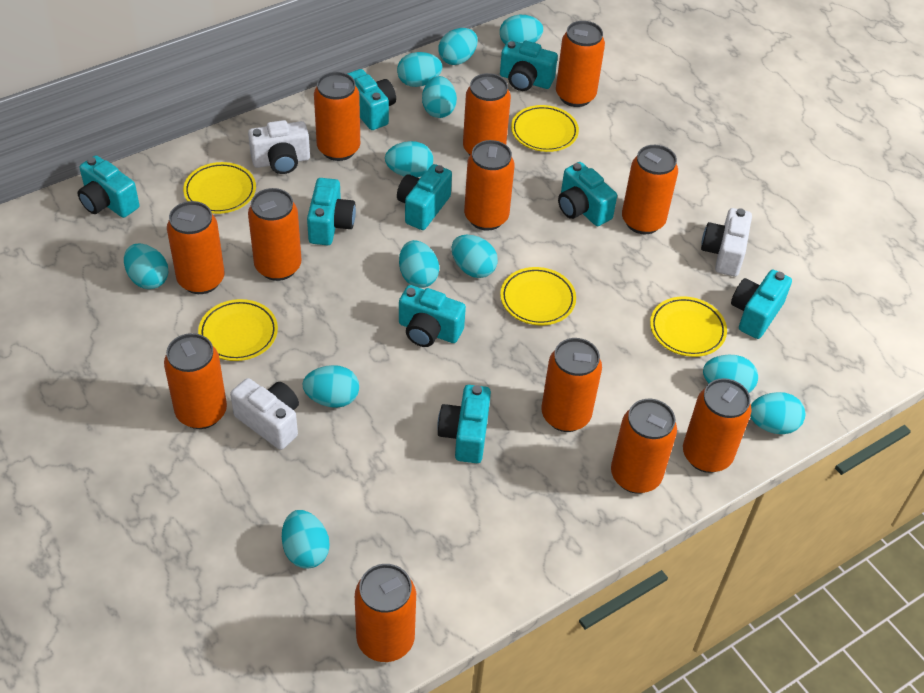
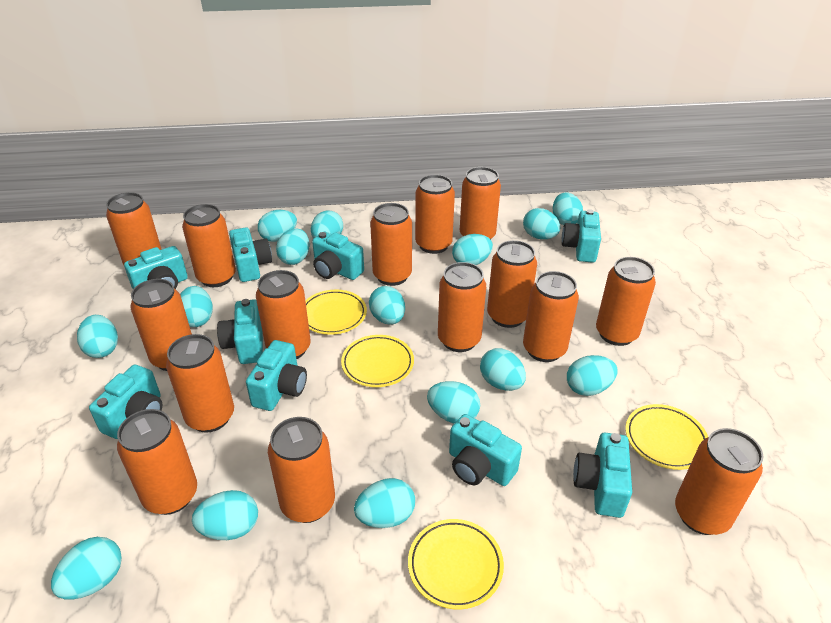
orange can: [164,333,227,429] [167,201,225,294] [248,188,302,281] [314,72,360,161] [355,564,416,662] [463,73,511,156] [464,140,515,231] [541,338,602,432] [556,21,605,107] [611,399,677,494] [622,145,678,234] [683,378,751,473] = 12 -> [106,192,162,265] [117,409,197,515] [130,279,192,371] [166,334,234,432] [182,204,236,287] [256,270,311,359] [268,417,335,523] [370,203,412,286] [415,175,455,254] [438,262,486,352] [460,167,501,240] [487,240,537,328] [523,271,579,362] [596,257,656,346] [675,428,763,535] = 15
turquoise egg: [124,244,168,289] [282,510,330,569] [303,365,359,408] [385,141,433,177] [397,52,442,87] [399,240,439,288] [422,76,457,118] [438,28,478,65] [452,235,498,278] [500,15,543,44] [703,355,758,393] [750,392,805,434] = 12 -> [51,537,122,600] [77,315,118,358] [180,286,213,327] [192,490,258,540] [258,210,297,242] [276,228,309,265] [311,210,343,238] [354,478,415,528] [369,286,405,325] [427,381,480,424] [452,234,493,265] [480,348,526,391] [523,208,560,239] [553,192,583,225] [567,355,618,396] = 15
white camera: [230,378,299,450] [248,120,310,174] [701,208,752,276] = 3 -> none = 0
yellow plate: [183,162,256,214] [198,299,278,361] [500,267,576,325] [511,105,579,152] [650,296,727,357] = 5 -> [305,290,367,335] [341,335,414,387] [408,519,504,609] [625,404,708,470] = 4

